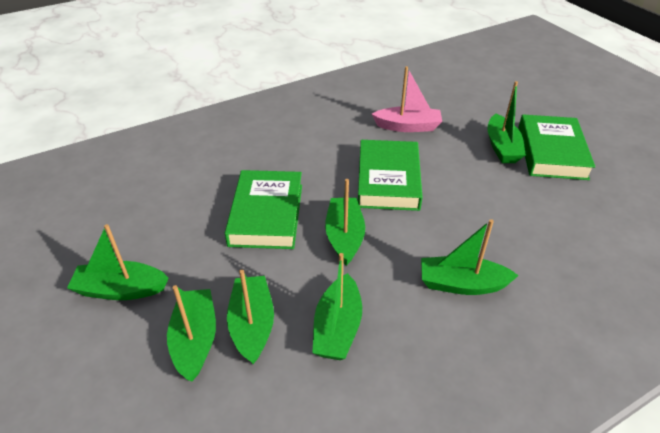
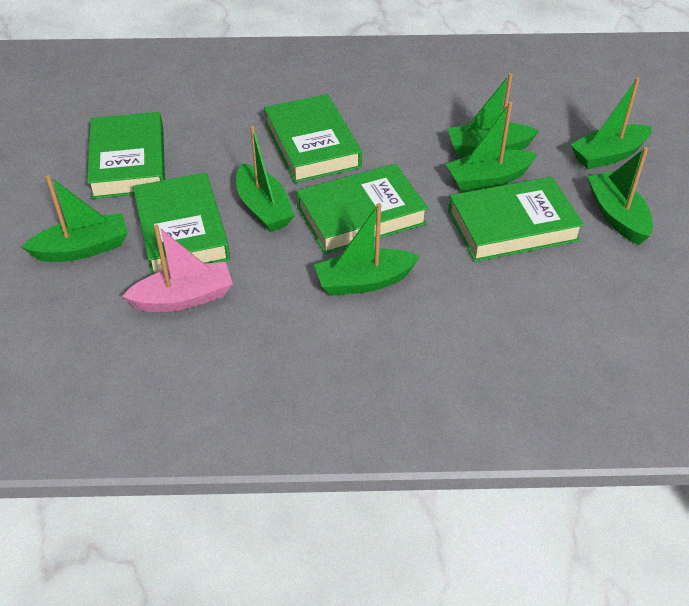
green book: [225,170,302,249] [358,140,423,211] [518,114,595,180] = 3 -> [87,112,165,199] [133,172,230,275] [264,94,362,183] [296,164,428,254] [448,177,584,262] = 5

